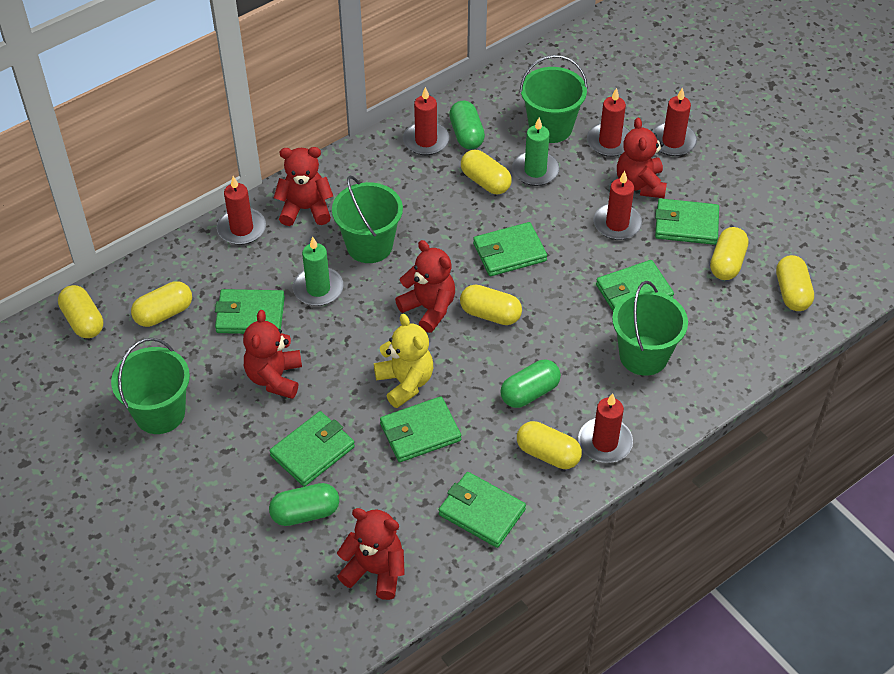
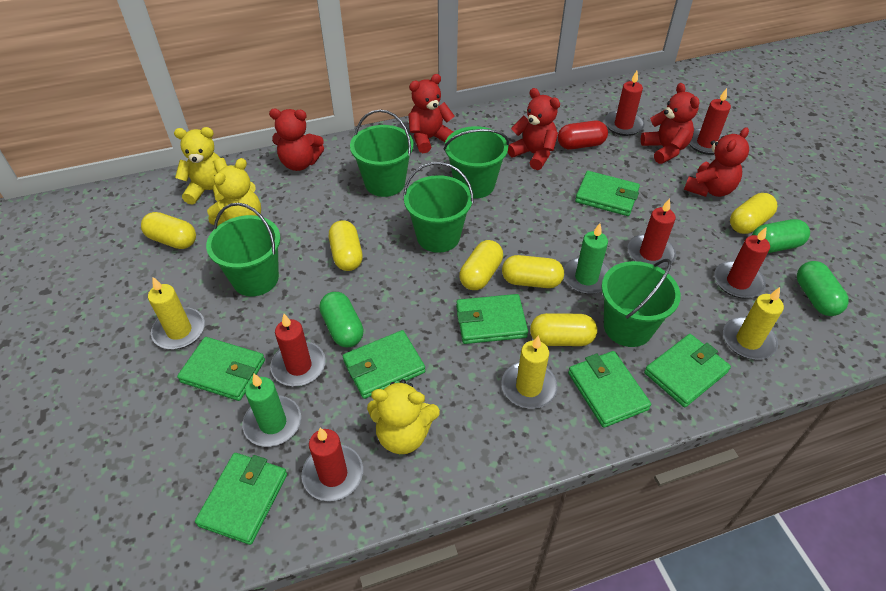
green bucket: [111,338,190,434] [332,176,403,263] [519,55,588,143] [612,281,688,376] = 4 -> [206,202,281,296] [350,109,414,197] [403,162,474,253] [444,126,509,198] [602,259,681,347] = 5
red capsule: none = 0 -> [558,121,608,150] = 1
yellow candle: none = 0 -> [148,277,205,349] [501,336,558,409] [723,287,784,360] = 3
yellow capsule: [58,285,103,338] [131,281,192,327] [460,284,522,325] [461,150,512,194] [517,421,582,469] [710,227,748,280] [776,255,814,311] = 7 -> [141,212,196,249] [329,220,363,271] [459,240,503,290] [502,255,564,288] [530,313,597,346] [730,193,777,234] = 6
yellow teddy bear: [374,314,433,408] = 1 -> [174,127,227,205] [207,158,261,226] [367,379,440,454] = 3

